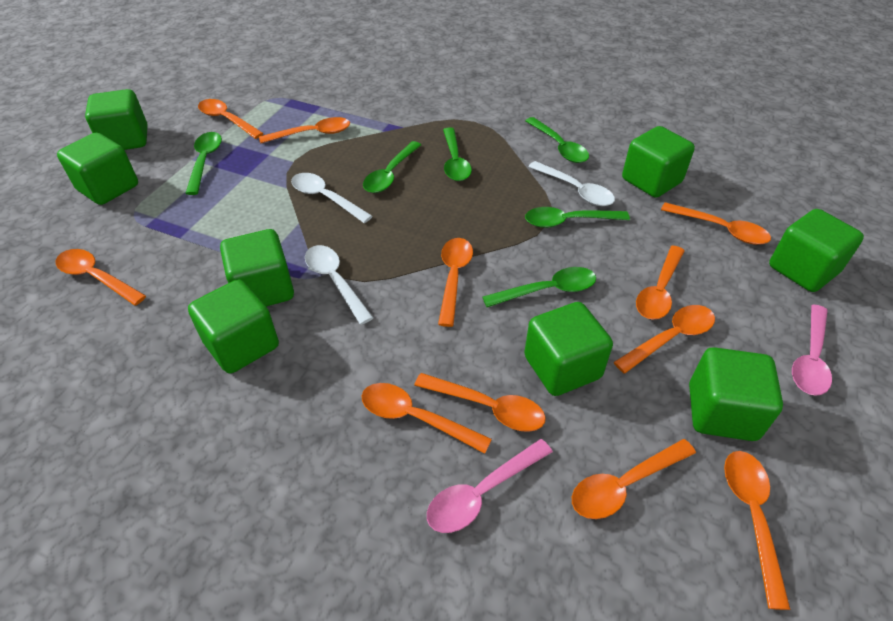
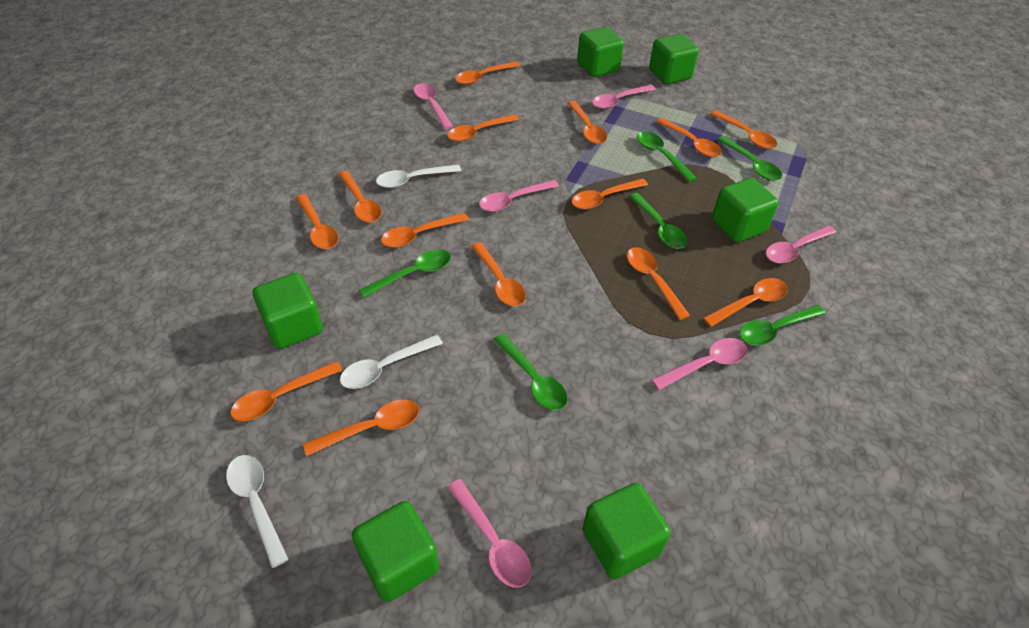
green cube: [57,133,138,205] [85,89,147,150] [188,279,279,373] [220,229,294,306] [524,302,613,396] [622,126,695,198] [689,347,783,441] [769,209,864,292] = 8 -> [253,273,323,349] [352,501,439,602] [577,27,624,77] [583,483,671,579] [649,34,699,84] [712,178,779,242] = 6
orange spoon: [56,249,146,305] [198,99,264,139] [259,117,350,143] [362,383,492,454] [414,373,546,432] [438,238,473,327] [572,439,696,519] [613,305,715,373] [636,245,685,320] [661,202,771,245] [724,451,790,610] = 11 -> [230,361,342,421] [296,194,338,249] [303,400,419,456] [338,171,381,223] [381,213,469,248] [447,114,519,142] [455,61,520,85] [471,242,526,306] [567,101,607,144] [572,179,648,209] [627,247,690,320] [656,118,722,157] [703,278,788,327] [710,110,777,149] = 14
pink spoon: [427,439,553,533] [792,304,832,396] = 2 -> [414,83,454,130] [448,479,532,588] [479,180,559,212] [592,85,656,109] [652,338,747,390] [766,225,836,263] = 6

